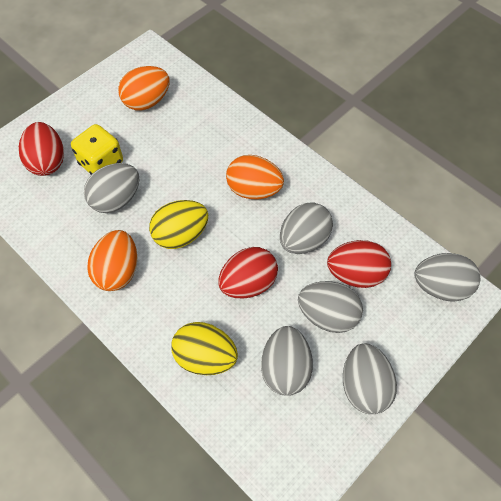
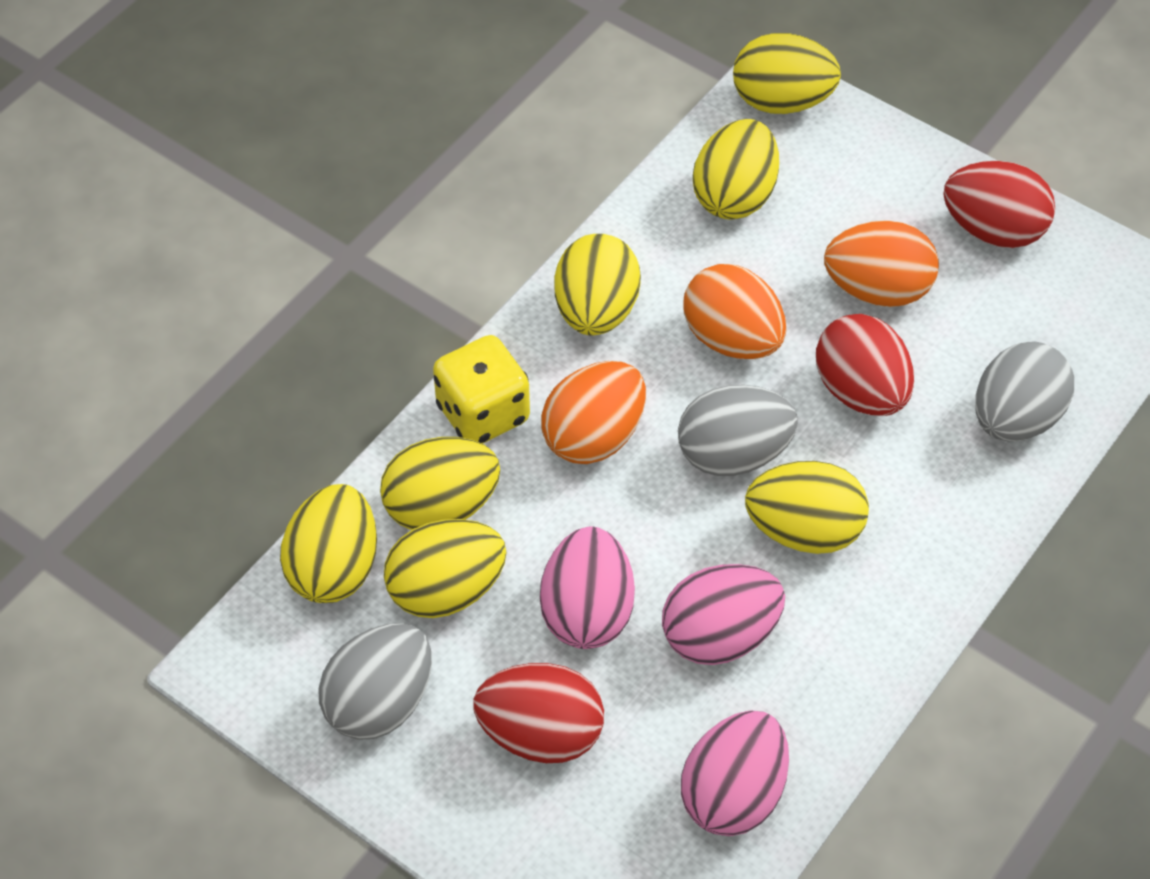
grey egg: [84,163,140,213] [261,326,313,396] [280,202,333,254] [298,281,363,333] [343,343,397,414] [414,253,480,302] = 6 -> [318,623,432,739] [678,385,798,476] [975,341,1074,442] = 3
pink egg: none = 0 -> [540,527,635,649] [662,564,785,665] [681,711,789,836] = 3
yellow egg: [149,200,208,249] [171,322,238,375] = 2 -> [280,484,377,603] [380,437,500,530] [384,519,506,618] [554,234,641,336] [693,119,779,220] [733,33,841,114] [745,461,869,554] = 7

